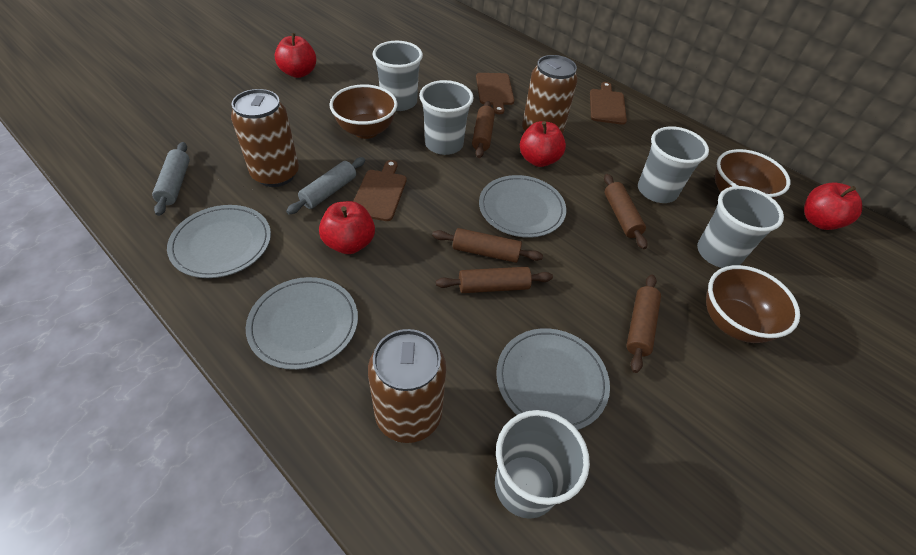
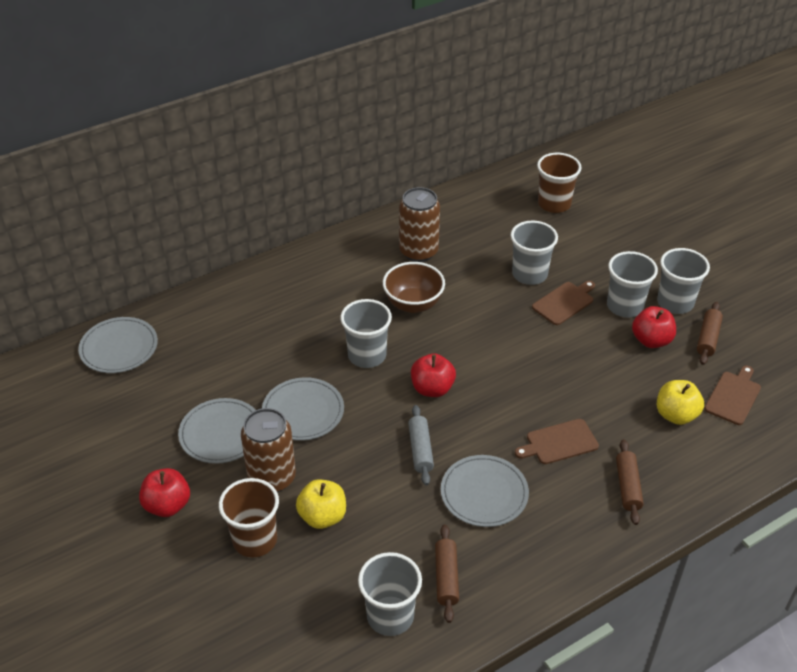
brown bowl: [330,84,397,139] [706,265,800,343] [715,149,790,200] = 3 -> [383,262,445,313] = 1
brown can: [231,89,299,187] [368,329,446,443] [522,55,578,134] = 3 -> [241,408,296,492] [399,187,440,262] = 2
brown cup: none = 0 -> [219,478,279,557] [537,153,582,213] = 2
brown rolling pin: [432,228,543,263] [436,267,553,293] [472,101,495,158] [604,174,647,249] [626,274,661,373] = 5 -> [435,524,459,623] [616,439,644,525] [697,302,723,365] = 3
grey rolling pin: [152,142,190,216] [286,157,365,214] = 2 -> [408,405,434,486] = 1
red apple: [275,33,316,78] [319,201,375,254] [520,121,566,167] [804,183,862,230] = 4 -> [139,468,190,517] [411,353,456,397] [632,306,676,348] = 3
yellow apple: none = 0 -> [296,479,346,529] [657,380,704,425] = 2

